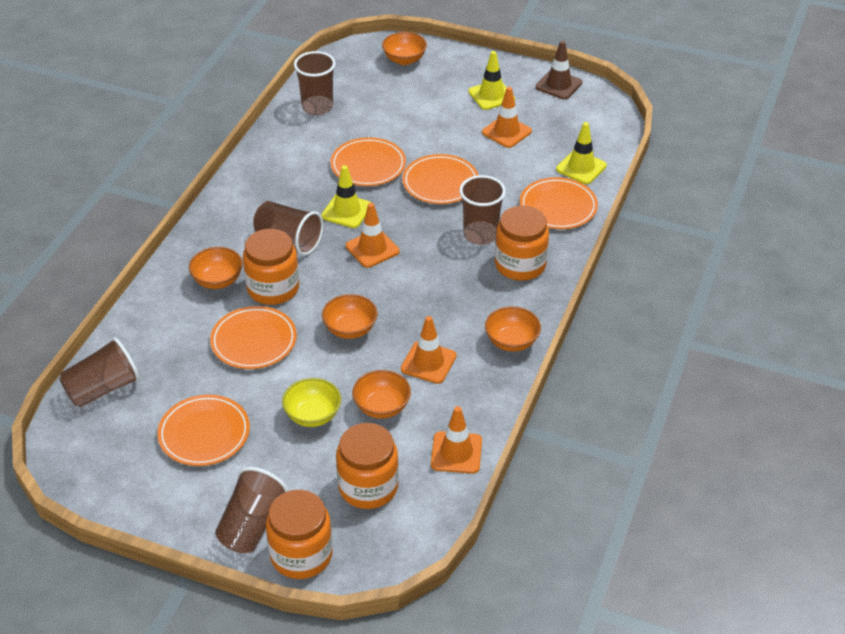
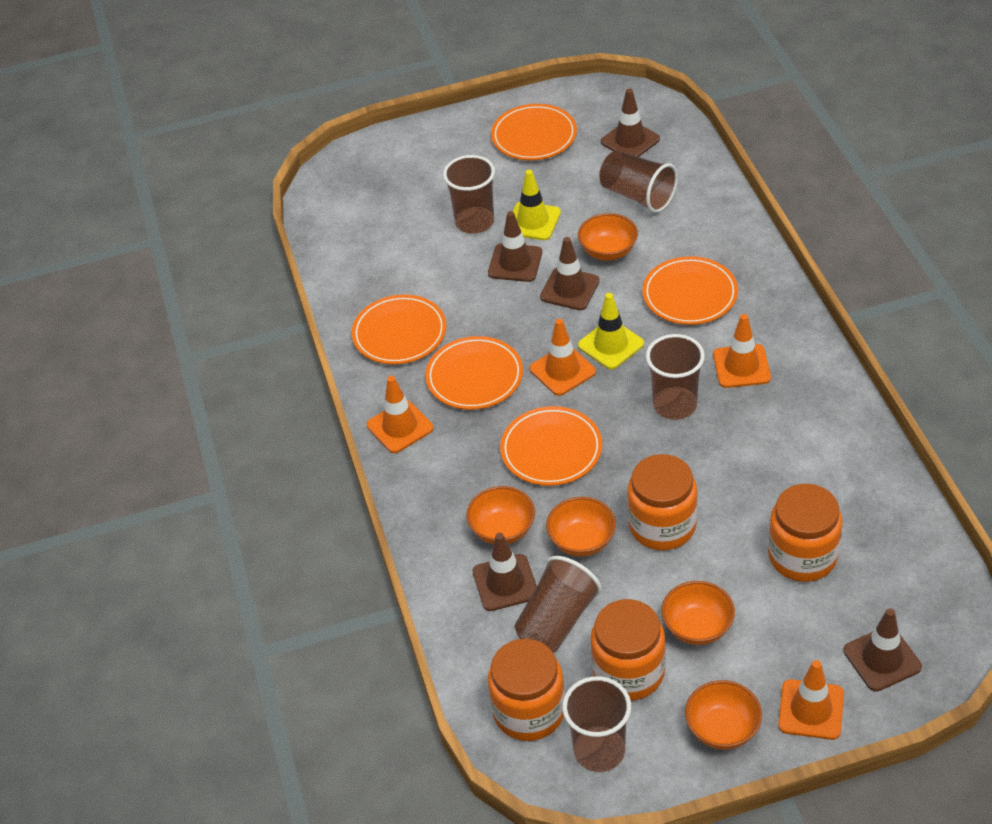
brown traffic cone: [536,41,582,100] = 1 -> [473,533,537,611] [488,211,542,282] [540,237,600,310] [601,89,660,157] [843,608,922,692] = 5
yellow bowl: [282,378,341,427] = 1 -> none = 0
yellow traffic cone: [321,165,371,228] [468,51,515,110] [556,122,607,184] = 3 -> [513,170,561,240] [578,293,644,369] = 2

